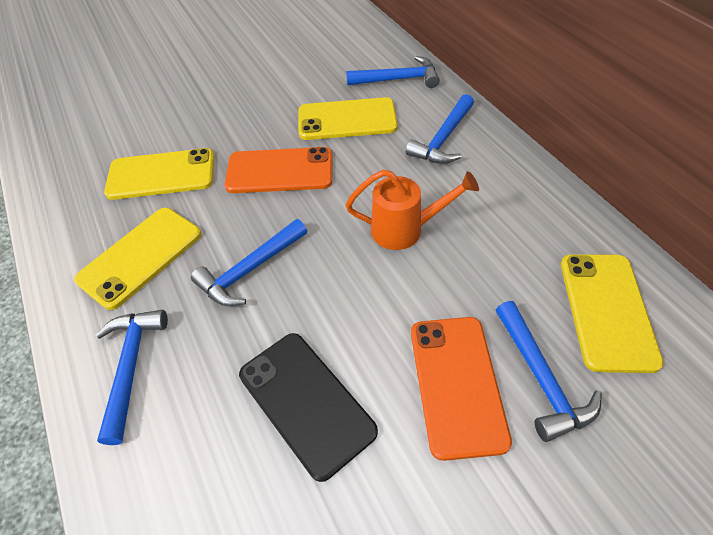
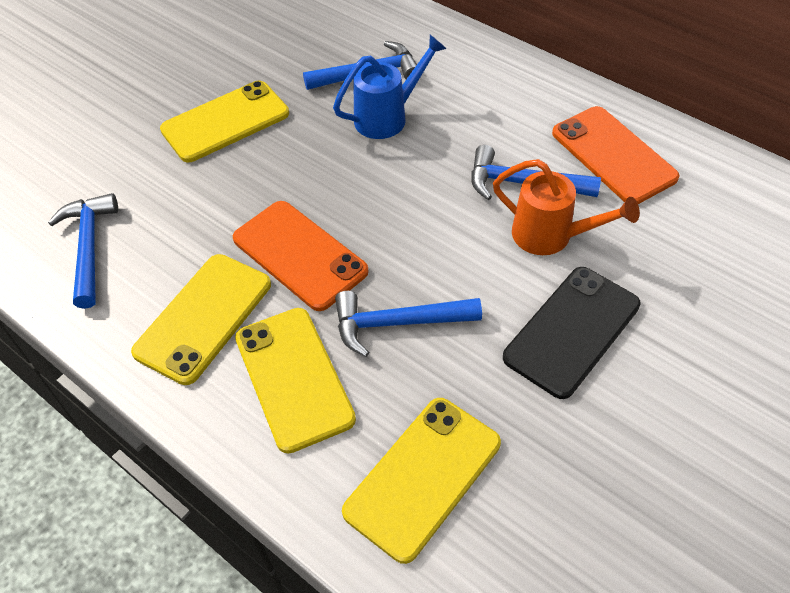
blue hammer: [96,310,168,445] [191,219,307,306] [346,56,440,88] [406,94,474,164] [496,301,602,442] = 5 -> [48,193,118,309] [303,41,417,90] [335,291,482,357] [471,145,601,200] = 4
blue watering can: none = 0 -> [333,35,447,139] = 1

